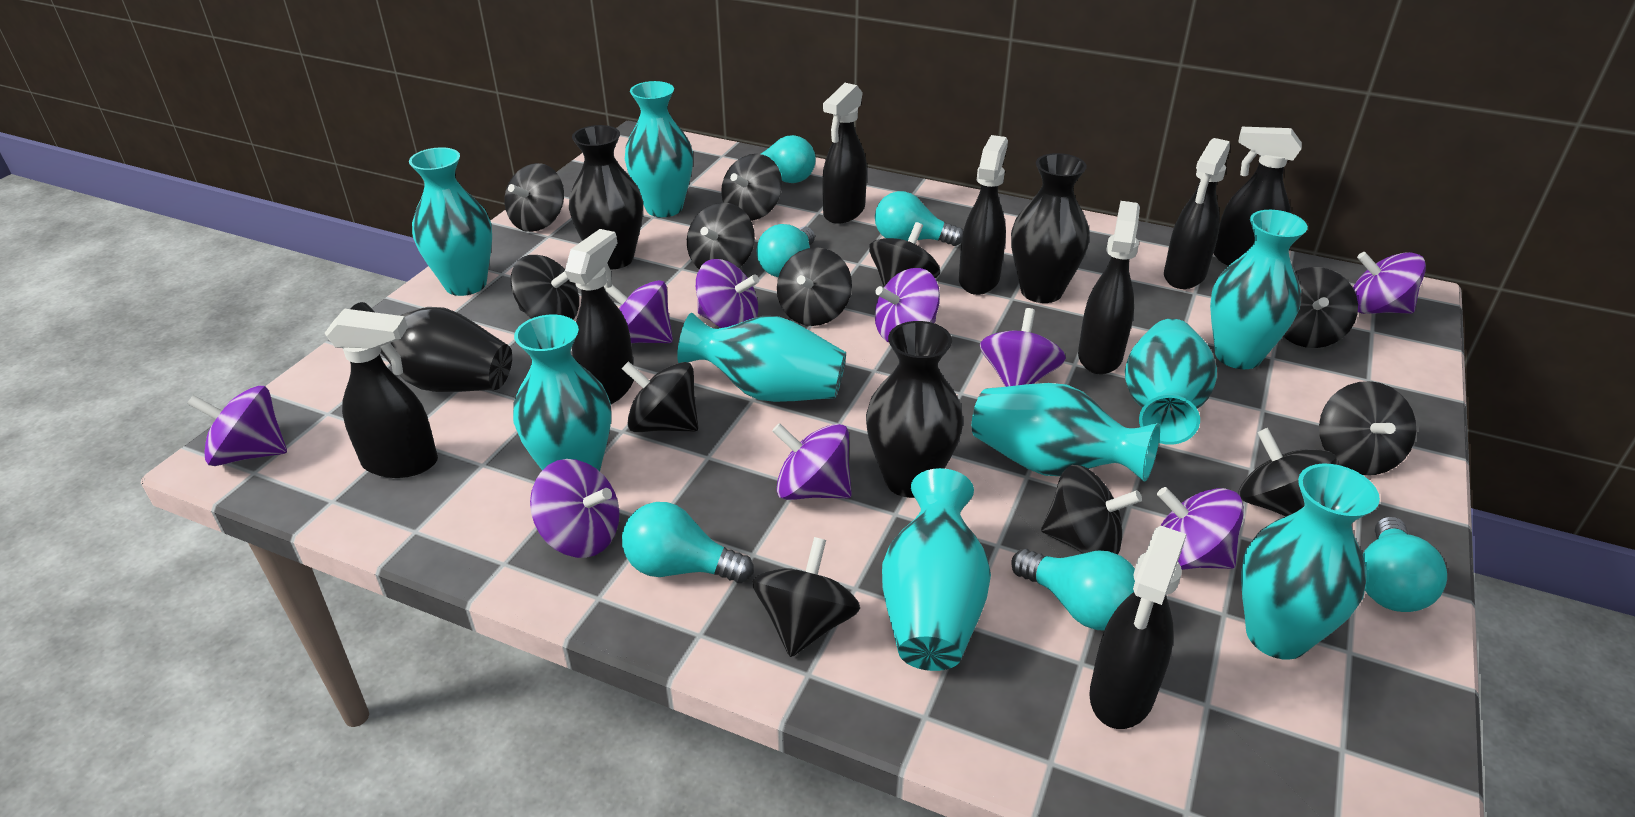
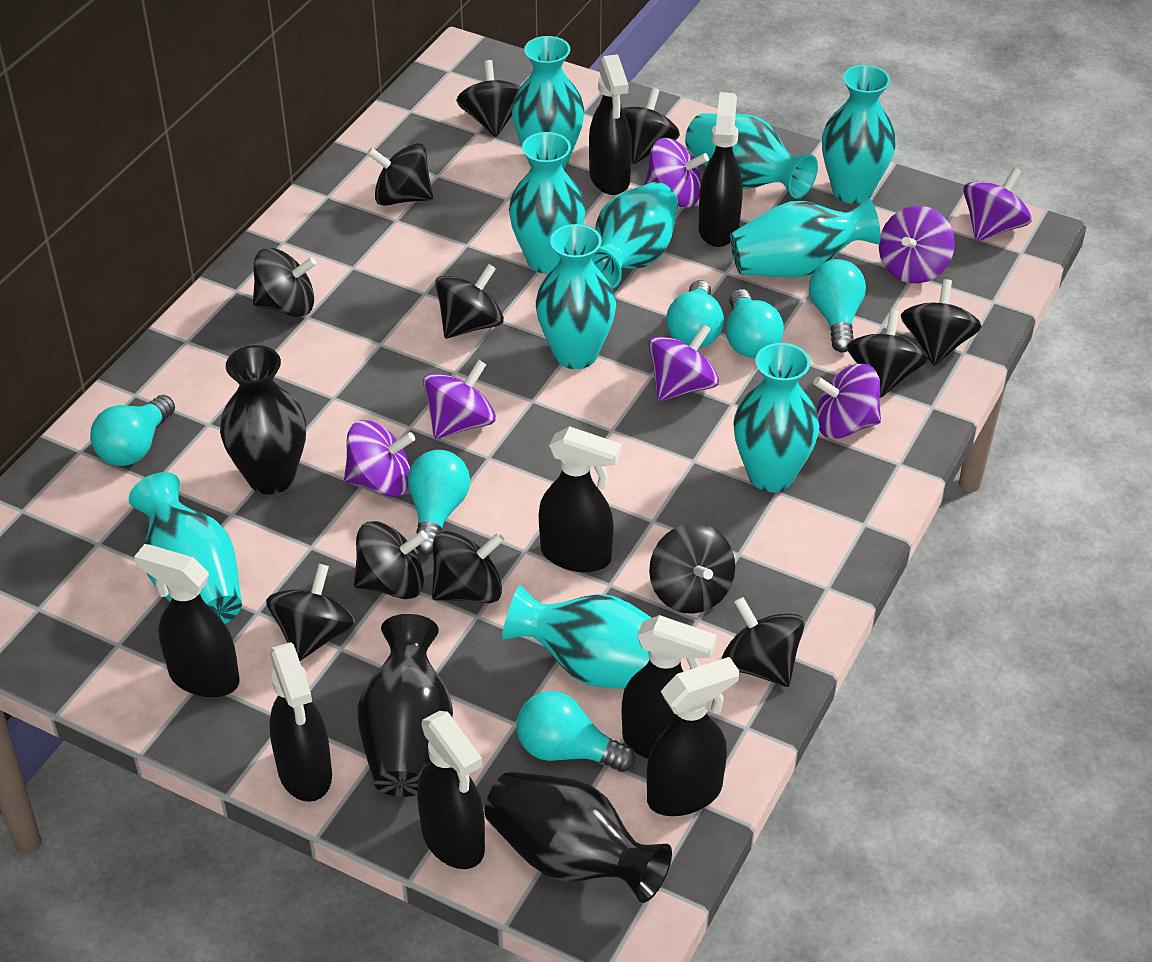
black vase: [351,302,512,392] [569,125,643,270] [866,321,963,498] [1011,153,1089,303] = 4 -> [220,345,306,495] [357,614,453,797] [484,771,672,903] = 3
purple spinning top: [187,386,287,466] [530,459,619,558] [604,280,673,343] [696,259,759,328] [772,423,852,500] [875,268,940,342] [980,308,1066,387] [1157,487,1244,570] [1353,252,1426,314] = 9 -> [344,420,415,497] [423,360,496,439] [644,138,709,207] [648,324,719,401] [813,364,881,439] [879,206,955,283] [963,167,1032,241] = 7
turquoise vase: [409,147,492,296] [513,315,611,471] [625,81,693,217] [677,313,846,402] [882,468,991,671] [972,383,1160,482] [1125,319,1217,445] [1210,210,1308,369] [1241,464,1380,660] = 9 -> [129,472,242,624] [502,585,652,688] [509,132,586,274] [512,36,585,169] [536,224,616,369] [592,182,678,288] [685,113,818,199] [730,198,881,278] [733,343,820,492] [822,65,896,204] = 10

